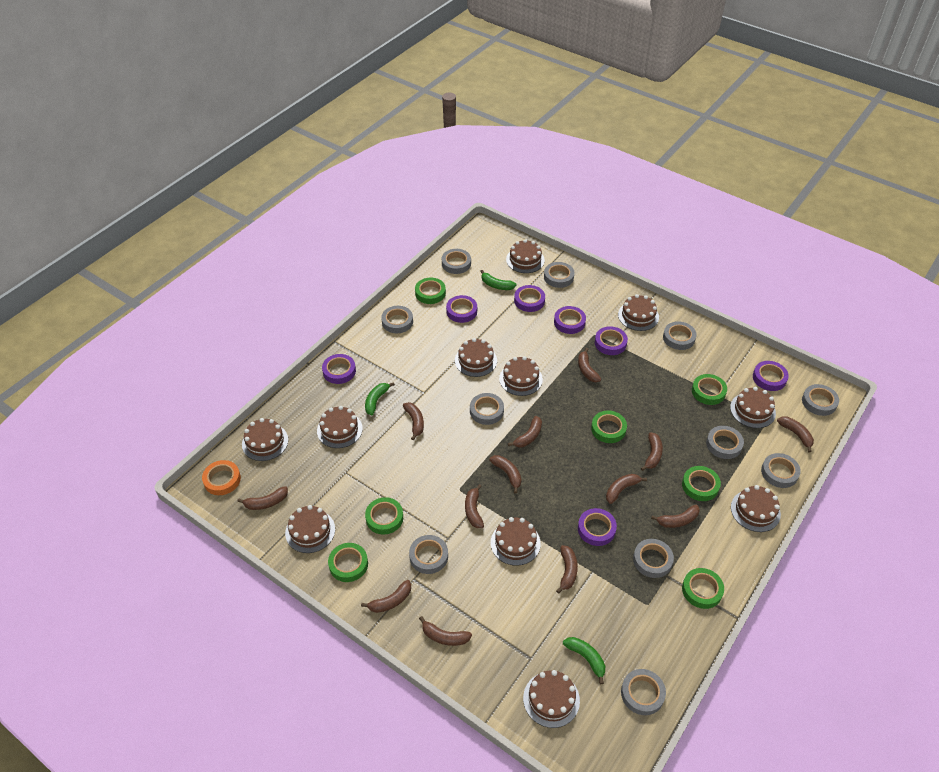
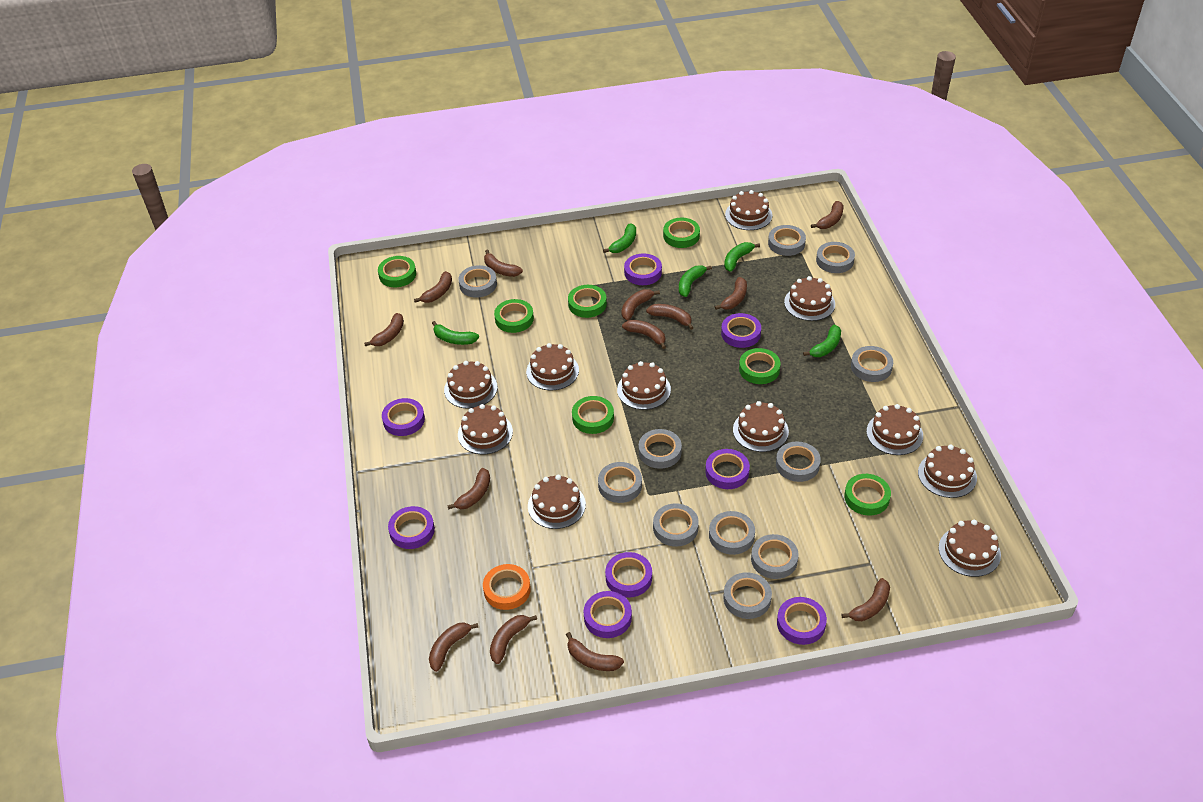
green banana: [365,382,395,415] [480,270,517,290] [563,637,605,684] = 3 -> [432,321,479,345] [603,223,636,253] [679,265,712,297] [724,242,760,272] [803,325,841,357] = 5
purple tape: [322,354,356,384] [446,295,477,323] [514,285,545,312] [554,306,586,334] [578,508,617,546] [595,326,628,355] [753,361,789,391] = 7 -> [382,398,425,436] [388,506,435,549] [584,591,632,638] [605,552,652,598] [624,253,662,285] [705,449,750,489] [721,313,761,348] [777,597,827,645] = 8

